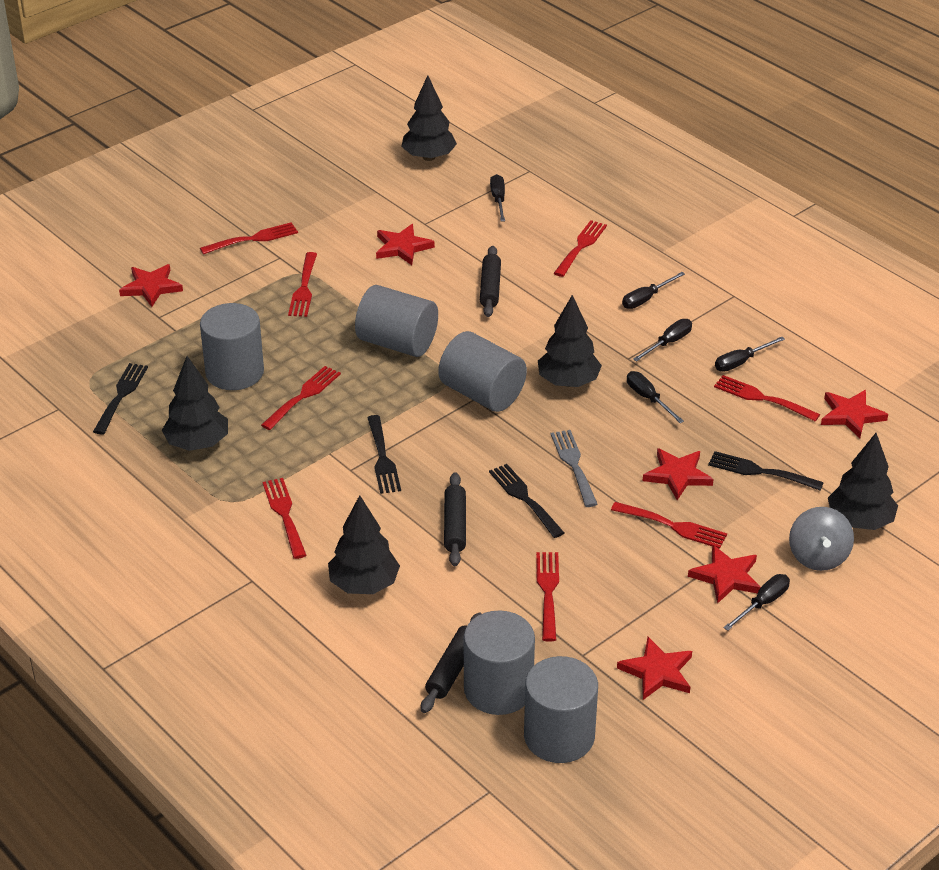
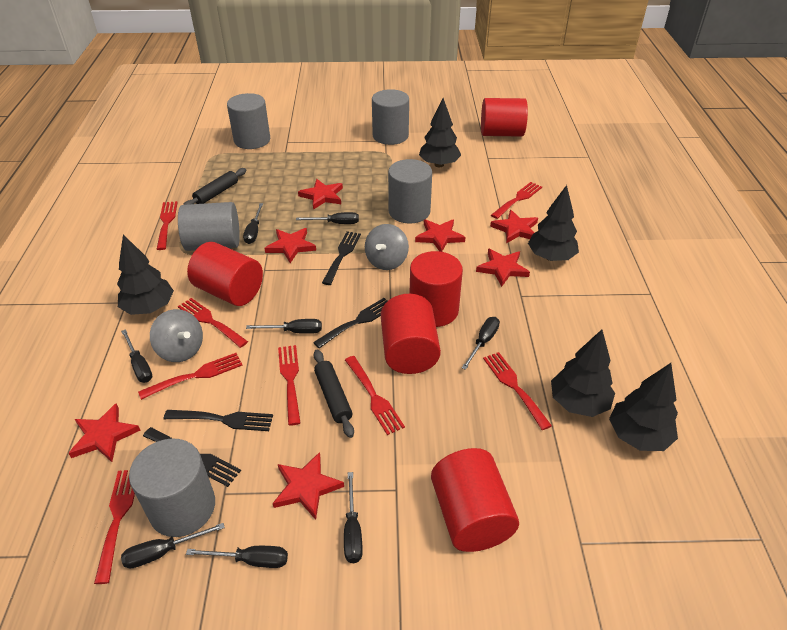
black rolling pin: [421,613,482,713] [444,472,466,566] [480,246,501,317] = 3 -> [183,168,246,205] [314,350,354,438] = 2
black screwdriver: [490,174,505,222] [622,272,685,309] [627,371,684,423] [633,319,692,361] [715,337,785,372] [723,574,790,631] = 6 -> [121,329,153,383] [121,523,225,569] [186,546,288,568] [243,203,263,244] [246,319,322,334] [296,212,359,224] [344,472,363,563] [462,317,500,370] = 8
grey fork: [551,430,598,507] = 1 -> none = 0
grey spinning top: [789,507,854,571] = 1 -> [150,309,203,362] [365,224,409,270] = 2
red cylinder: none = 0 -> [187,242,263,306] [381,294,441,374] [410,251,463,327] [431,448,519,552] [481,98,528,137] = 5
red star: [119,264,183,307] [376,224,435,265] [617,637,692,700] [643,448,714,500] [688,545,761,604] [821,390,888,438] = 6 -> [68,403,140,462] [265,228,316,263] [273,452,344,520] [298,179,343,210] [415,219,465,252] [476,249,530,287] [490,210,538,243] = 7

